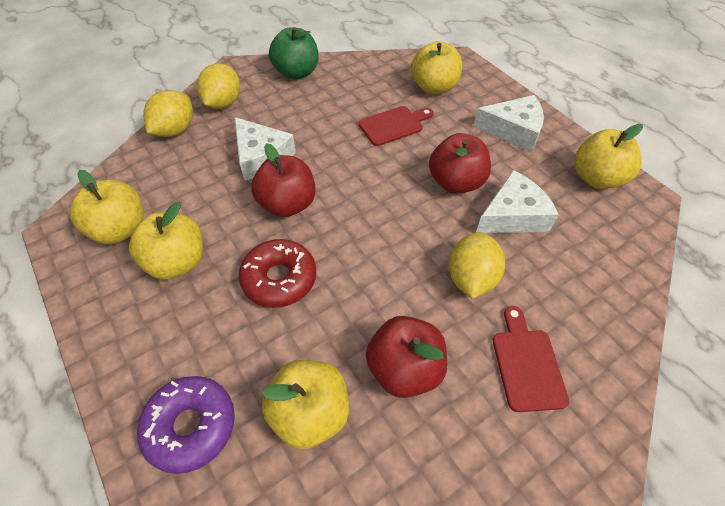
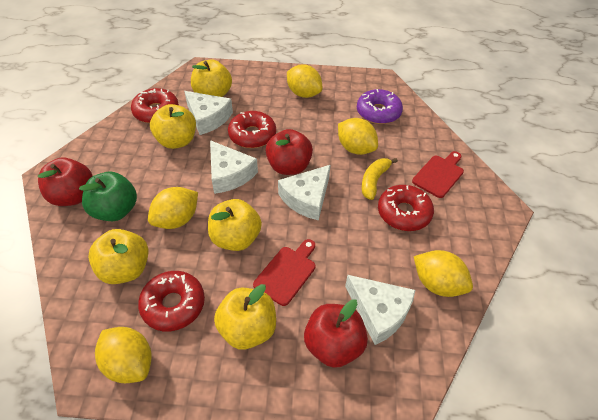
red donut: [239,239,316,308] = 1 -> [131,88,179,123] [138,271,205,331] [228,111,276,148] [378,185,434,231] = 4
white cheese: [234,117,296,180] [473,95,544,152] [476,170,559,233] = 3 -> [184,91,233,135] [210,140,258,194] [278,165,330,220] [345,275,416,345] = 4
yellow banana: none = 0 -> [361,158,398,200] = 1
yellow lemon: [143,90,193,137] [197,63,240,109] [449,232,505,299] = 3 -> [95,327,151,383] [148,187,198,229] [287,64,322,98] [338,118,378,155] [414,250,473,297] = 5

